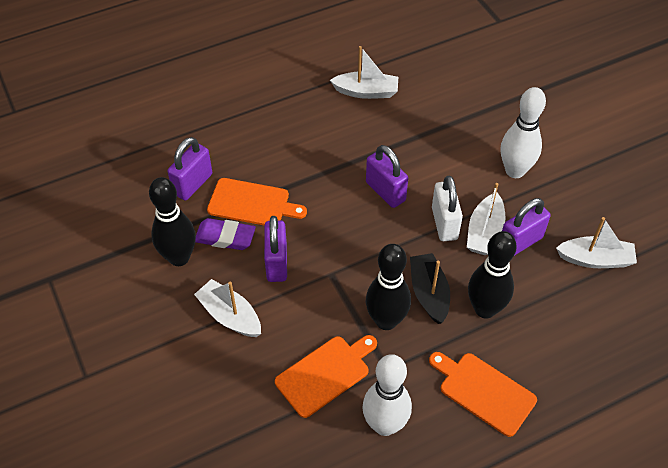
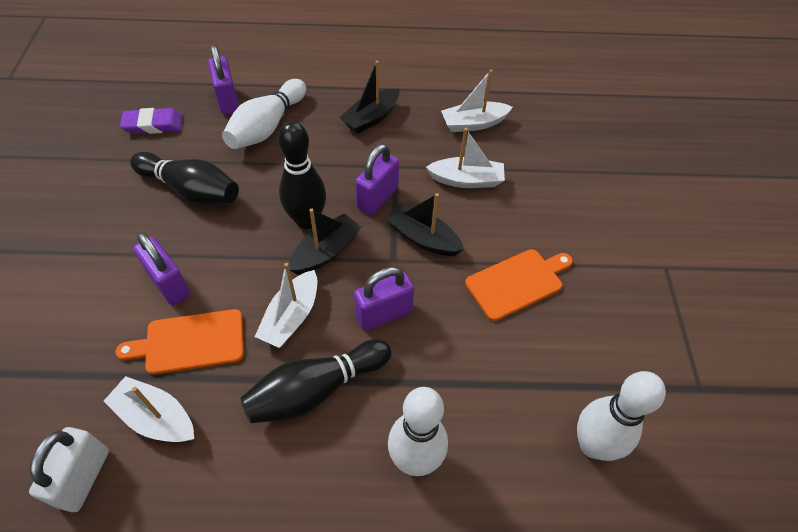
black boat: [410,253,450,324] = 1 -> [289,208,361,275] [340,61,399,134] [386,193,464,256] = 3
orange cutting board: [207,178,307,225] [275,335,377,418] [429,352,537,437] = 3 -> [116,309,244,375] [465,249,573,321] = 2
white bowling pin: [362,354,412,436] [501,87,546,178] = 2 -> [222,79,306,149] [388,387,448,476] [577,371,666,461] = 3

